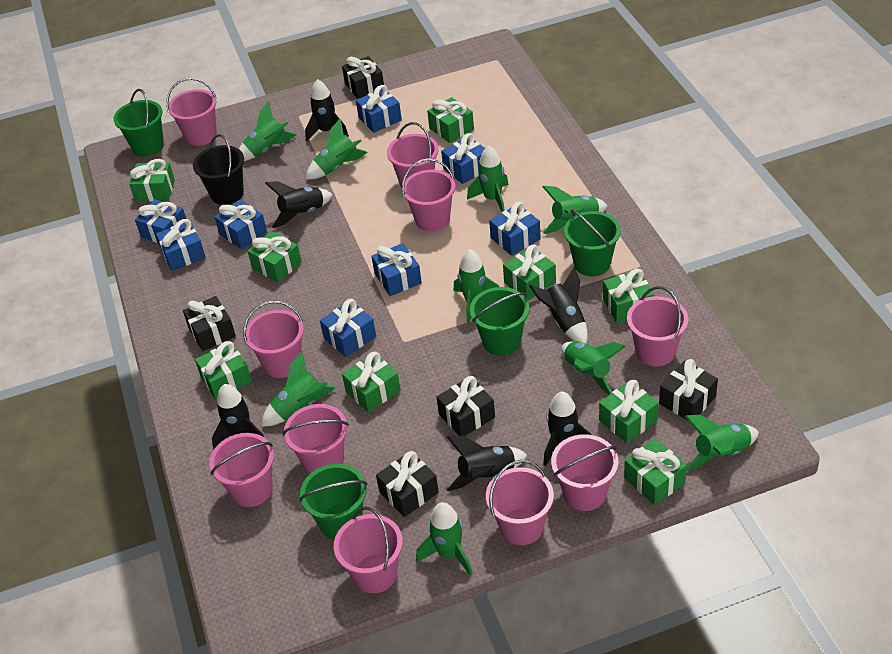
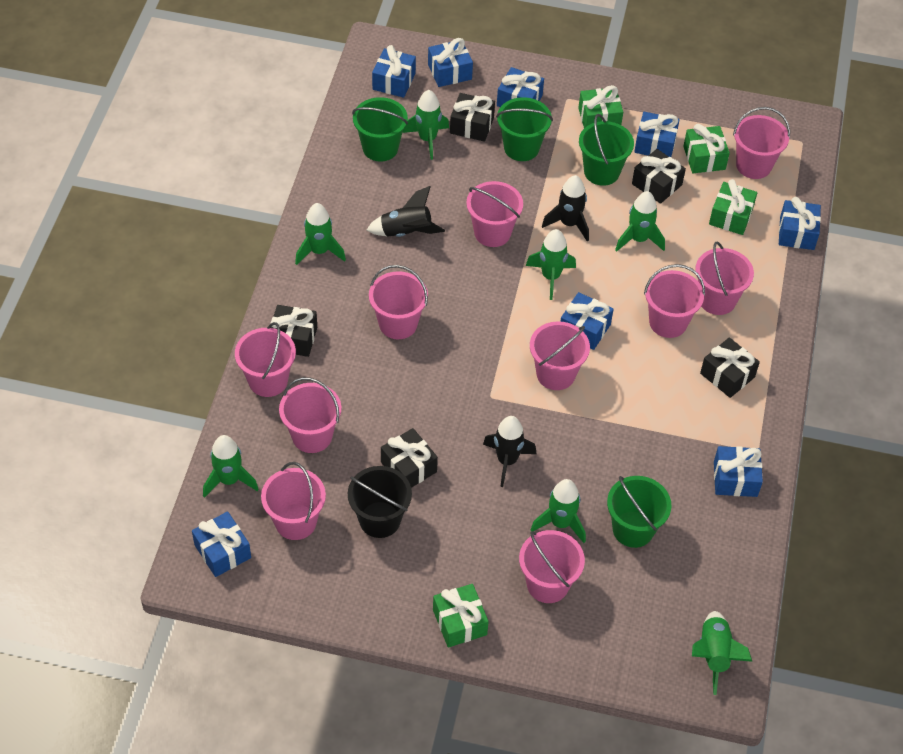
black rocket: [212,384,264,450] [265,181,333,228] [305,79,349,141] [447,436,527,491] [529,267,588,344] [543,392,592,466] = 6 -> [367,186,445,237] [483,416,536,487] [542,175,589,241] = 3
green gift: [129,159,175,202] [195,341,252,400] [248,231,302,283] [342,352,401,413] [427,97,474,143] [503,245,556,301] [599,380,659,443] [603,269,654,323] [624,439,687,505] = 9 -> [433,584,489,647] [578,85,623,128] [683,124,730,173] [709,179,757,235] = 4
green rocket: [239,102,296,161] [261,351,335,426] [306,119,368,179] [416,502,473,576] [454,249,499,323] [467,146,509,212] [543,186,607,234] [562,341,626,395] [685,415,759,471] = 9 -> [203,435,259,498] [295,203,346,265] [402,90,449,160] [526,229,576,300] [531,479,586,543] [615,191,665,251] [692,611,753,695] = 7

